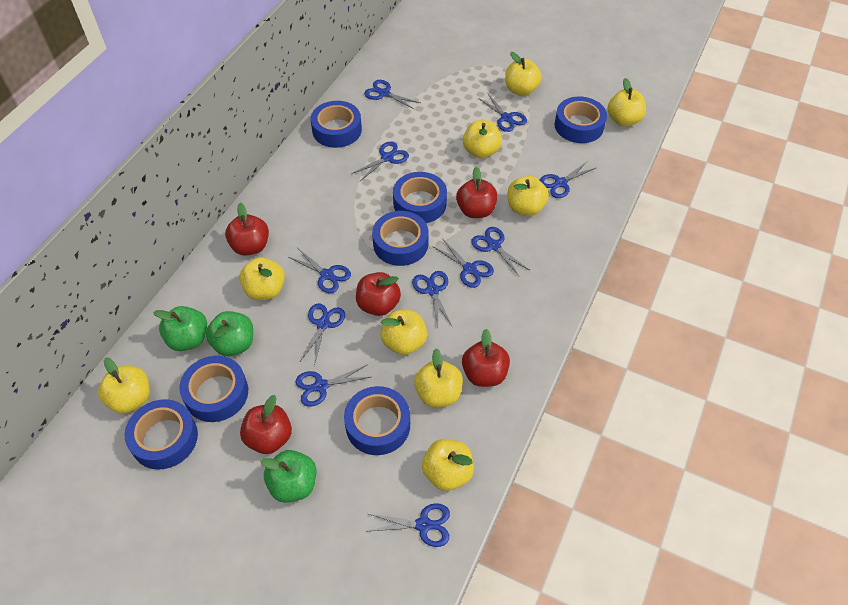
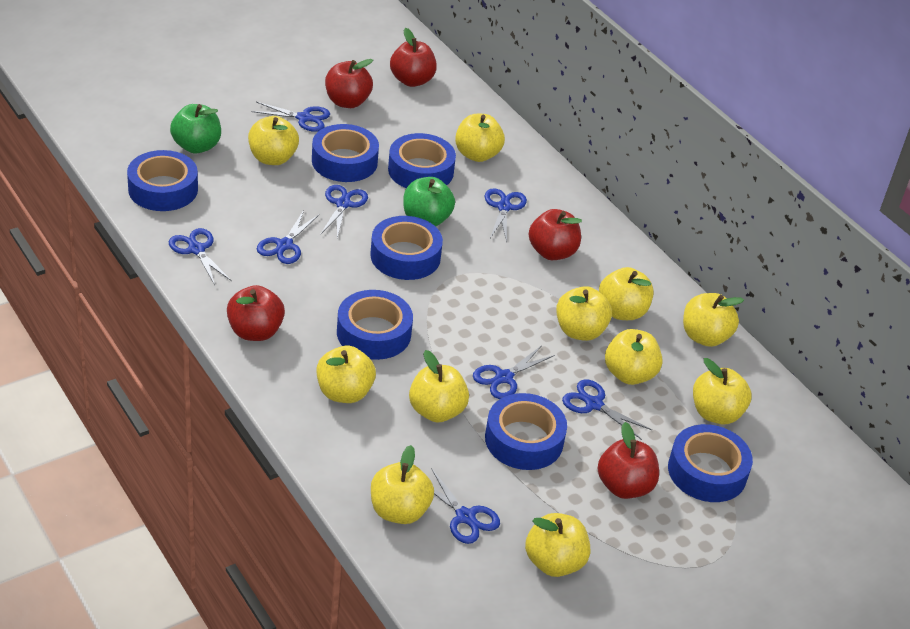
blue scissors: [289,248,351,293] [295,365,371,406] [300,303,345,366] [351,142,409,181] [364,80,420,110] [369,503,450,547] [412,271,452,327] [432,238,494,288] [471,227,529,277] [478,94,527,132] [540,161,596,198] = 11 -> [169,228,232,285] [251,102,330,132] [257,210,319,264] [320,185,368,238] [431,468,500,544] [473,345,555,399] [485,188,527,242] [562,379,652,440] = 8
green apple: [153,306,207,351] [206,311,253,356] [260,450,316,503] = 3 -> [170,104,221,154] [403,177,455,227] = 2
yellow apple: [98,357,150,414] [240,257,285,300] [380,310,427,355] [414,349,463,407] [422,439,474,491] [463,120,502,158] [505,52,542,96] [507,176,549,216] [608,78,646,126] = 9 -> [248,116,299,165] [316,346,376,403] [371,445,434,524] [409,350,469,423] [455,114,505,162] [525,513,590,577] [556,286,612,341] [599,267,654,320] [605,329,663,385] [683,293,744,347] [693,358,752,424] = 11

